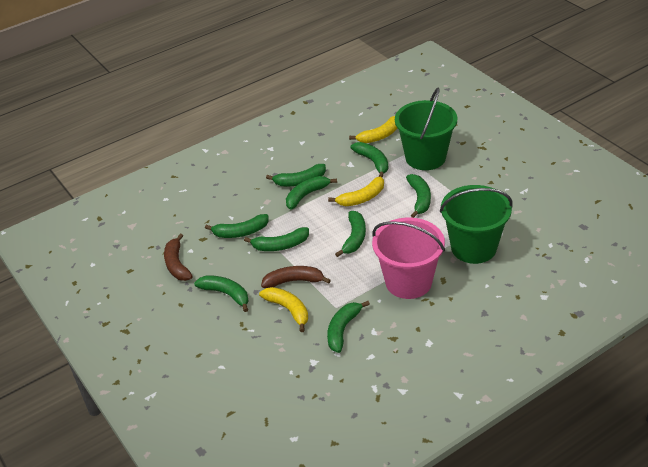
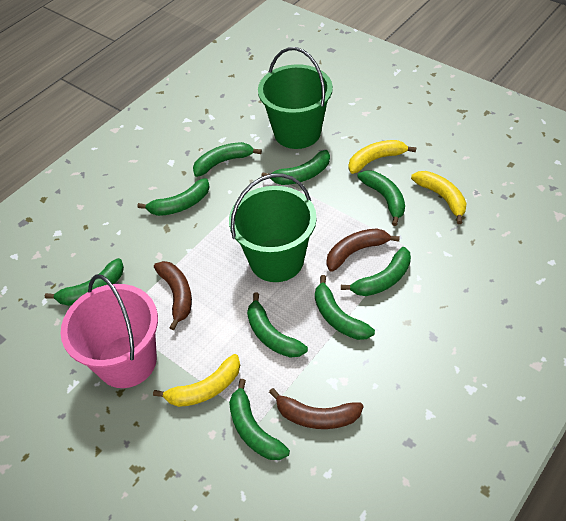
brown banana: [164,234,193,281] [261,266,331,288] = 2 -> [154,261,192,330] [269,388,364,429] [326,228,400,272] = 3

